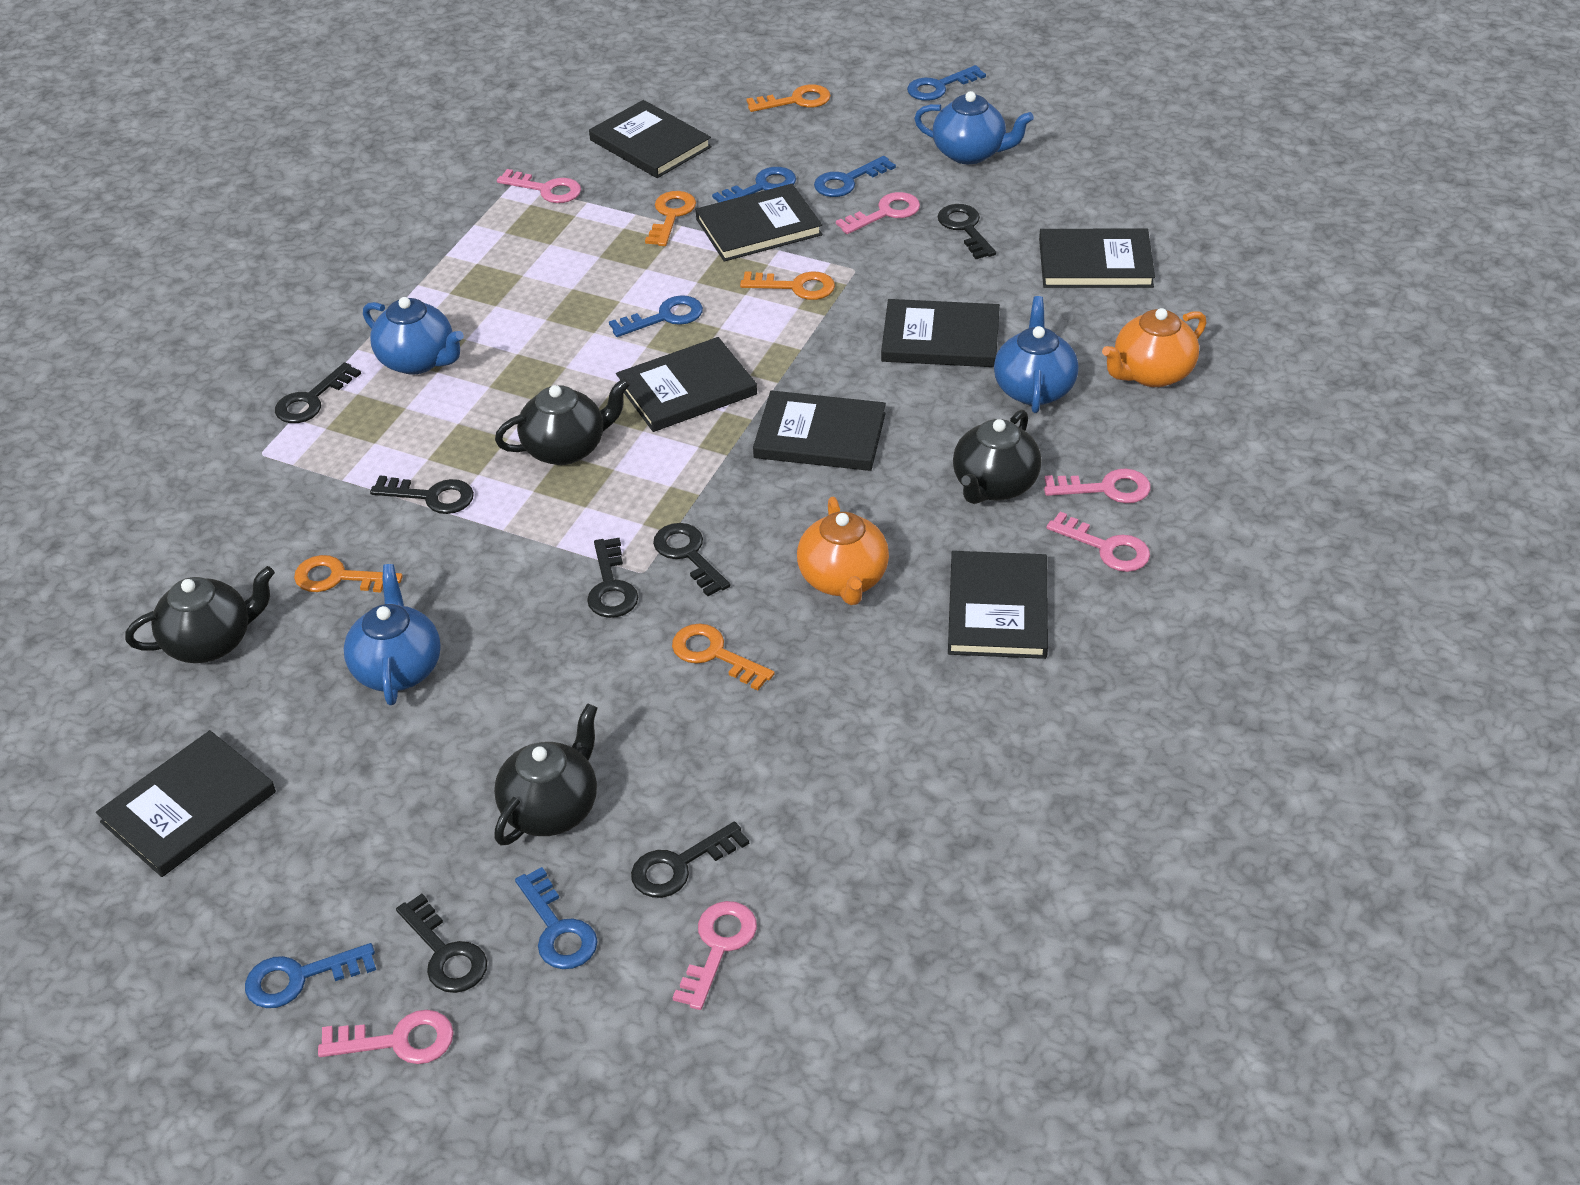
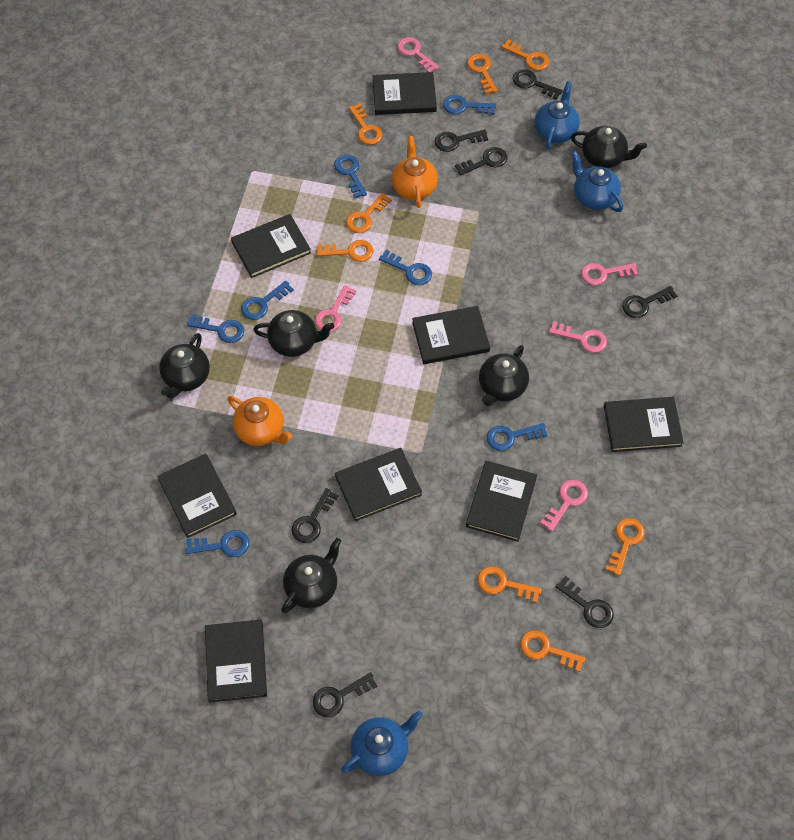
black teapot: [125,566,275,663] [494,703,598,845] [495,378,630,465] [953,410,1041,504] = 4 -> [159,333,210,399] [253,310,334,357] [281,538,341,613] [479,345,529,406] [571,126,647,168] = 5
blue key: [245,943,376,1008] [515,867,598,969] [609,295,703,337] [712,167,796,203] [814,156,896,197] [907,65,986,101] = 6 -> [185,530,249,557] [187,314,244,343] [241,281,294,320] [334,155,367,198] [379,250,432,285] [443,95,496,114] [487,423,548,451] = 7
blue teapot: [344,564,441,705] [363,297,464,374] [914,91,1034,164] [994,296,1079,413] = 4 -> [341,711,423,776] [535,81,580,149] [571,151,623,212] = 3
orange key: [294,555,403,592] [645,191,696,246] [672,624,775,691] [740,271,835,300] [746,84,831,112] = 5 -> [317,240,373,262] [346,193,392,233] [349,103,382,145] [467,54,498,94] [477,566,542,603] [501,39,549,71] [520,630,586,672] [605,518,645,576] = 8
pink key: [318,1010,454,1064] [497,169,581,203] [673,901,757,1010] [836,192,920,234] [1044,469,1151,503] [1046,512,1150,572] = 6 -> [315,285,356,332] [397,37,439,72] [540,480,588,532] [549,321,607,353] [581,263,638,285] = 5

